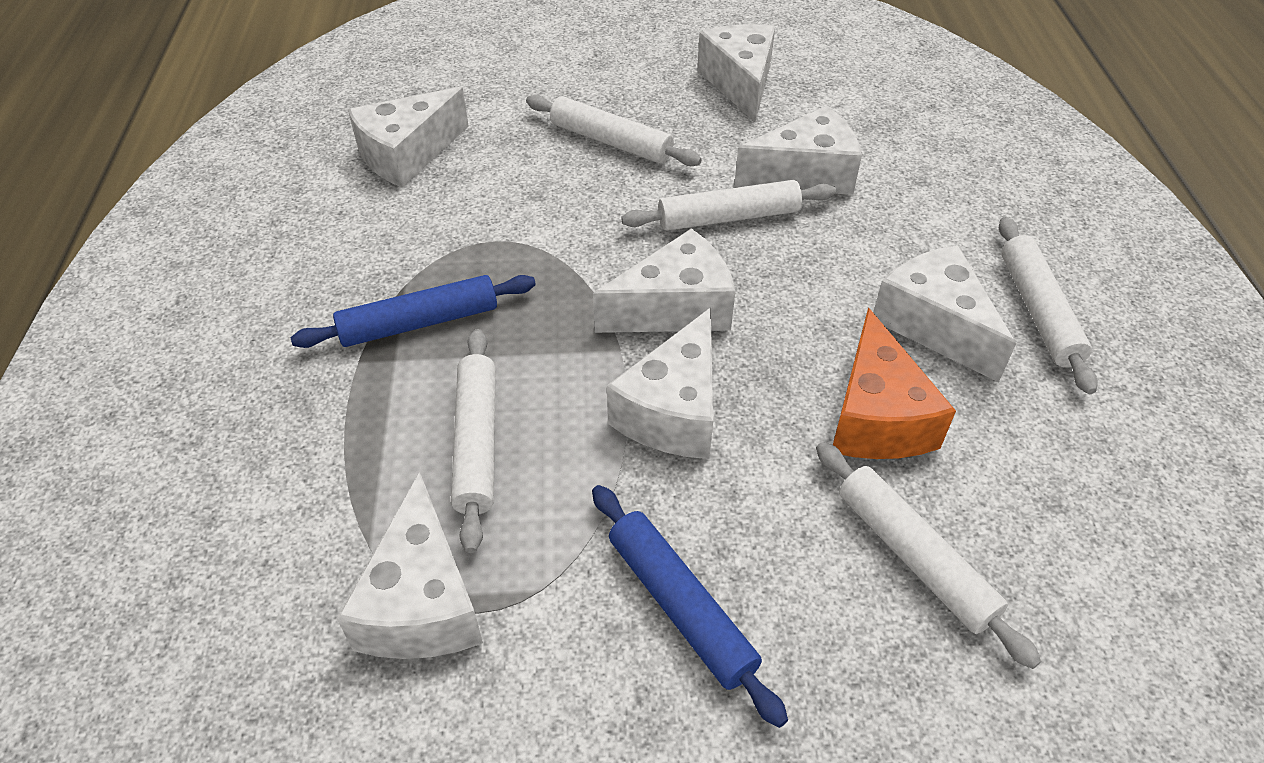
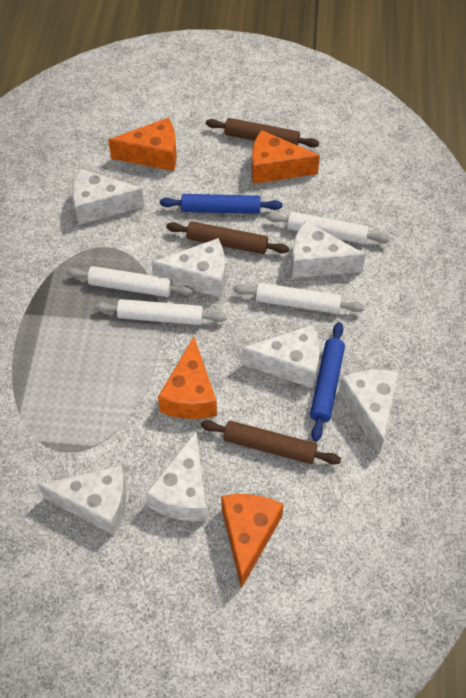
brown rolling pin: none = 0 -> [166,221,289,254] [201,420,341,465] [206,118,319,148] = 3
orange cheese: [833,308,956,459] = 1 -> [108,117,177,171] [158,337,217,419] [221,494,283,588] [252,130,320,184] = 4
white rolling pin: [451,329,496,553] [526,95,702,166] [621,180,836,231] [816,442,1041,669] [999,217,1098,394] = 5 -> [67,266,194,297] [94,299,226,325] [234,283,364,314] [267,212,390,244] = 4

